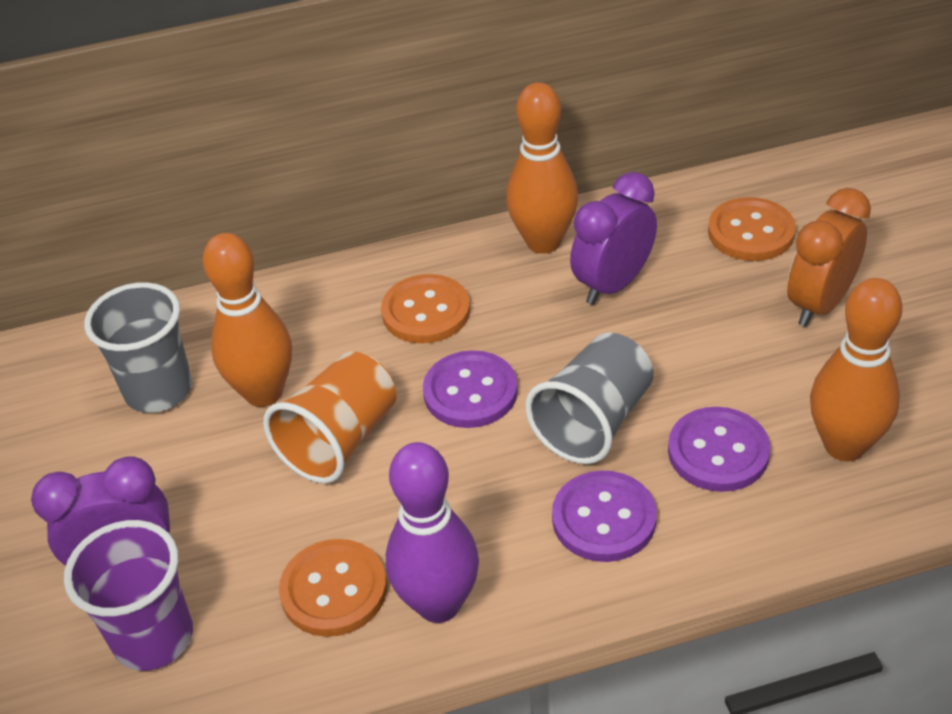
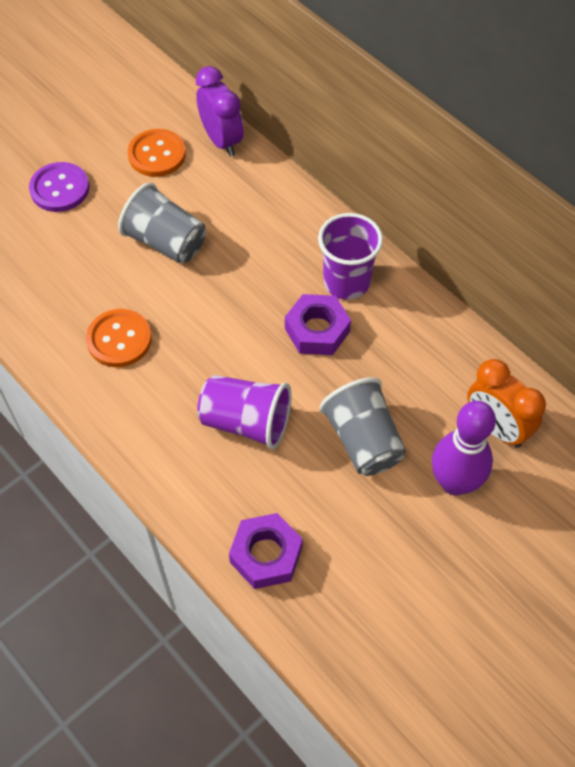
orange bowling pin: [203,233,292,407] [506,82,578,254] [810,278,902,461] = 3 -> none = 0
orange button: [279,539,387,637] [381,274,470,344] [708,197,796,261] = 3 -> [86,309,152,367] [127,129,186,177] = 2
orange cup: [263,351,397,484] = 1 -> none = 0
purple button: [423,350,518,428] [552,471,657,562] [668,407,770,492] = 3 -> [29,162,89,212] = 1
purple clock: [31,456,170,565] [570,172,657,305] = 2 -> [196,66,243,157] = 1
purple cup: [64,520,193,671] = 1 -> [197,375,292,449] [318,213,383,300] = 2
purple nut: none = 0 -> [229,513,303,589] [285,294,351,355] = 2

